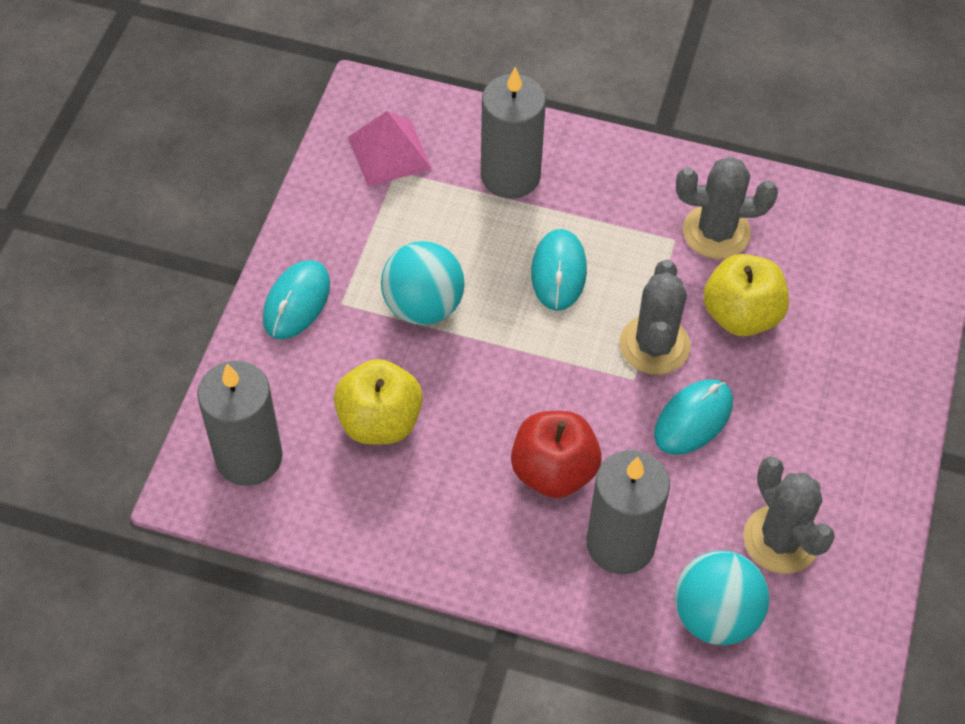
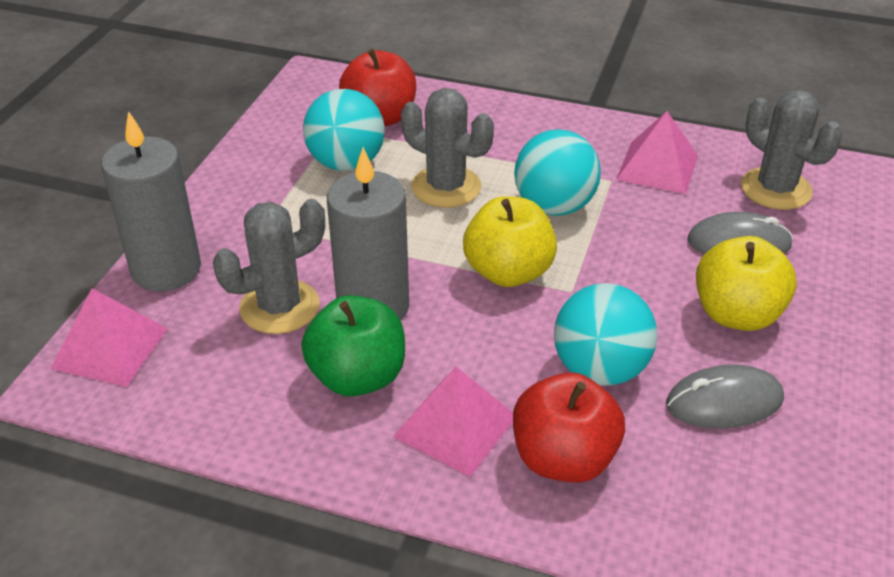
green apple: none = 0 -> [301,295,405,396] = 1
grey candle: [197,360,283,486] [481,67,546,199] [587,450,670,574] = 3 -> [101,111,201,291] [327,147,409,321] = 2
grey mouse: none = 0 -> [666,364,784,429] [687,212,793,254] = 2
pink pyramid: [348,111,432,187] = 1 -> [50,289,168,387] [393,367,513,477] [616,111,698,194] = 3
red apple: [511,411,602,498] = 1 -> [339,49,416,126] [513,373,625,483] = 2
turquoise ball: [381,241,465,325] [674,551,769,645] = 2 -> [303,89,385,171] [514,129,601,216] [554,283,657,386] = 3
turquoise mouse: [263,260,330,339] [531,229,587,311] [654,379,733,455] = 3 -> none = 0

